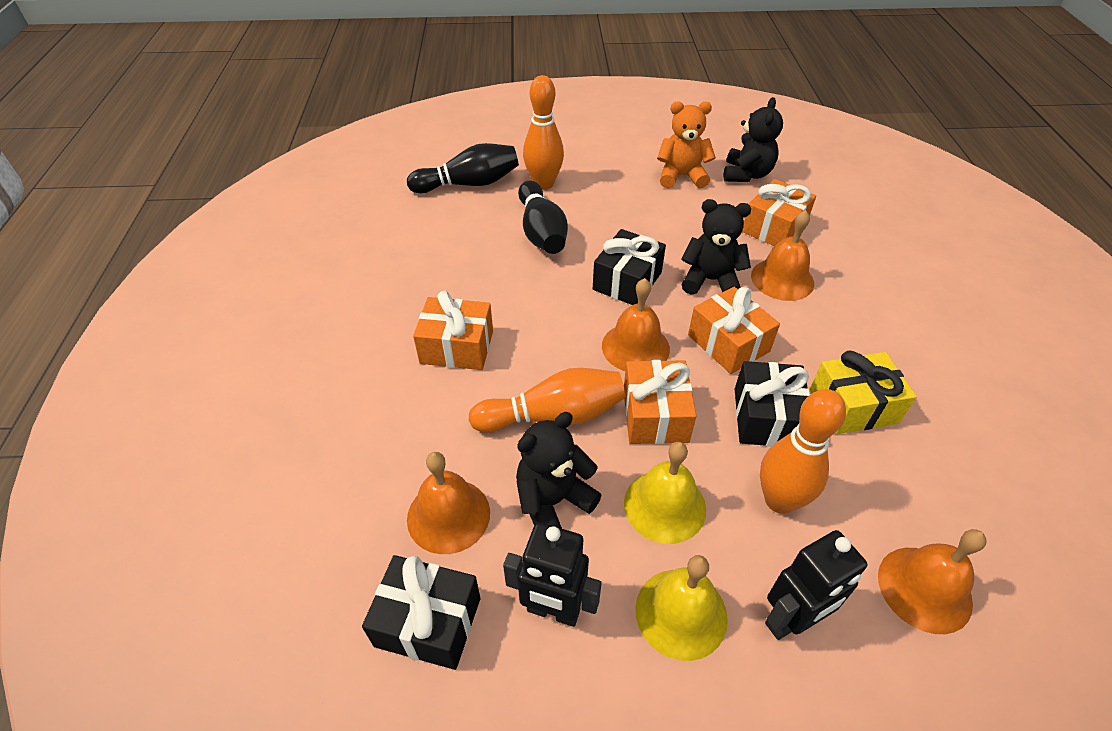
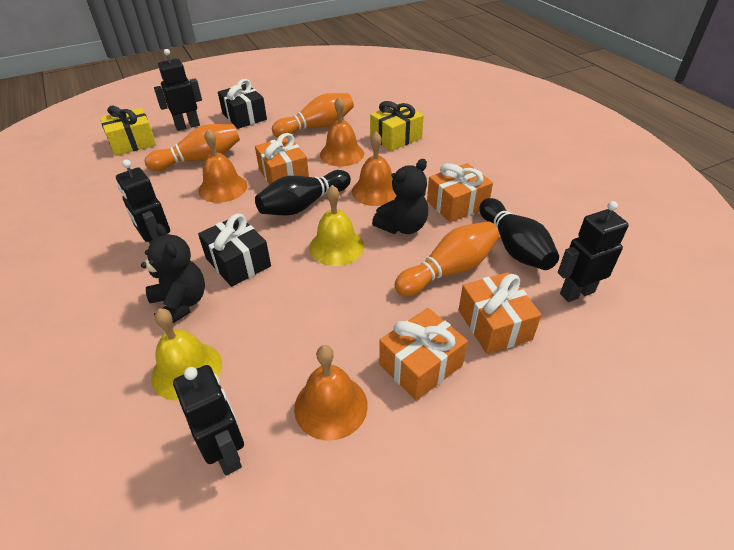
black gift: [362,555,480,670] [593,229,666,305] [735,361,810,447] = 3 -> [198,214,271,287] [218,79,267,129] = 2
black robot: [503,522,602,627] [765,530,867,640] = 2 -> [116,160,170,244] [154,49,202,131] [173,365,244,476] [558,201,629,302] = 4
black teddy bear: [516,412,602,529] [681,199,751,295] [724,97,783,182] = 3 -> [141,224,205,324] [372,159,428,234] = 2
orange teddy bear: [657,102,716,188] = 1 -> none = 0
yellow gift: [810,350,917,434] = 1 -> [100,106,156,156] [370,101,424,151] = 2

